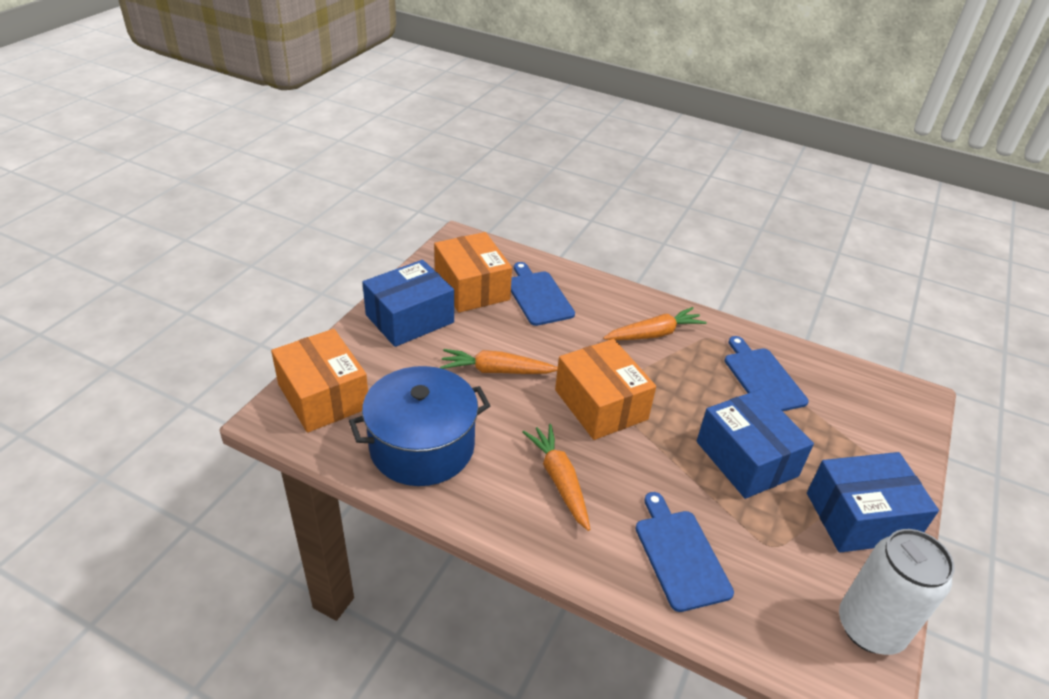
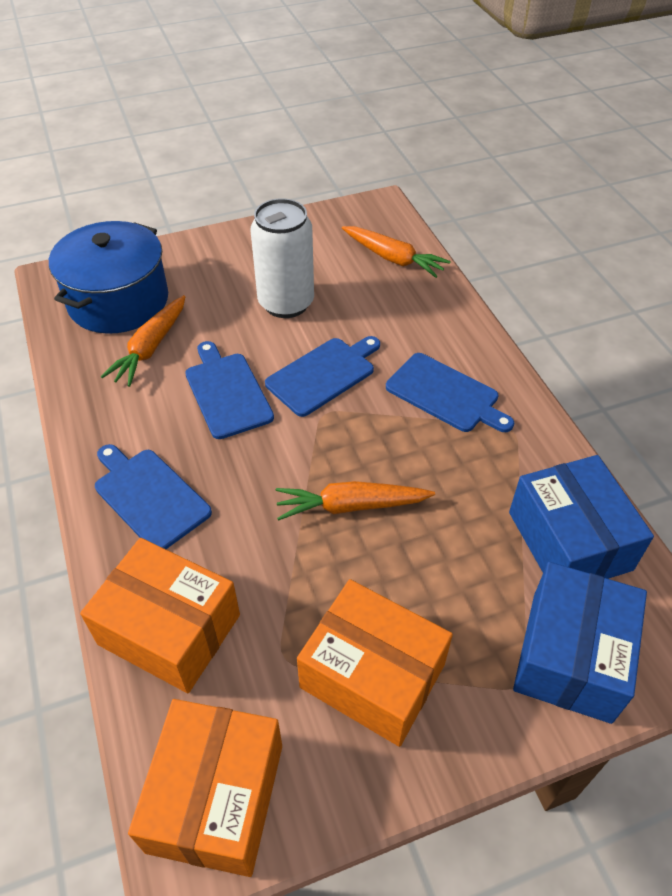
blue box: [362,260,454,347] [697,389,814,499] [807,452,939,553] = 3 -> [509,455,654,579] [513,562,647,724] = 2
blue cutting board: [511,262,575,326] [635,492,734,612] [725,336,809,411] = 3 -> [95,444,212,549] [185,341,274,439] [265,336,380,417] [386,353,514,432] = 4

